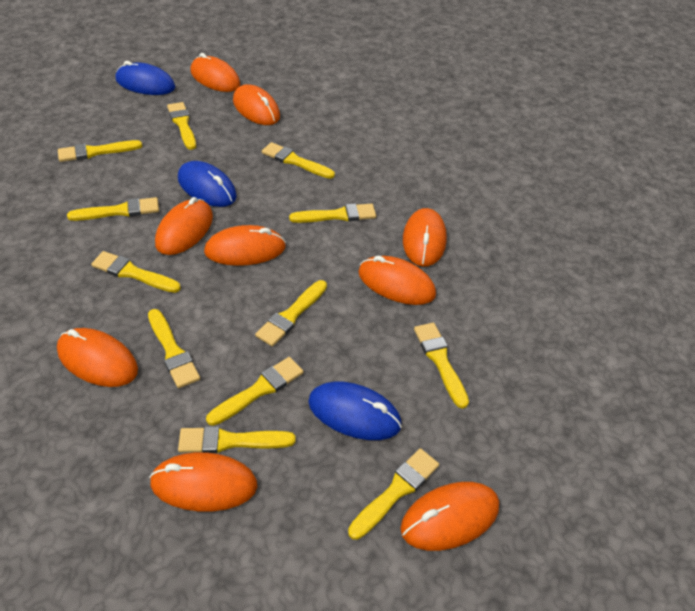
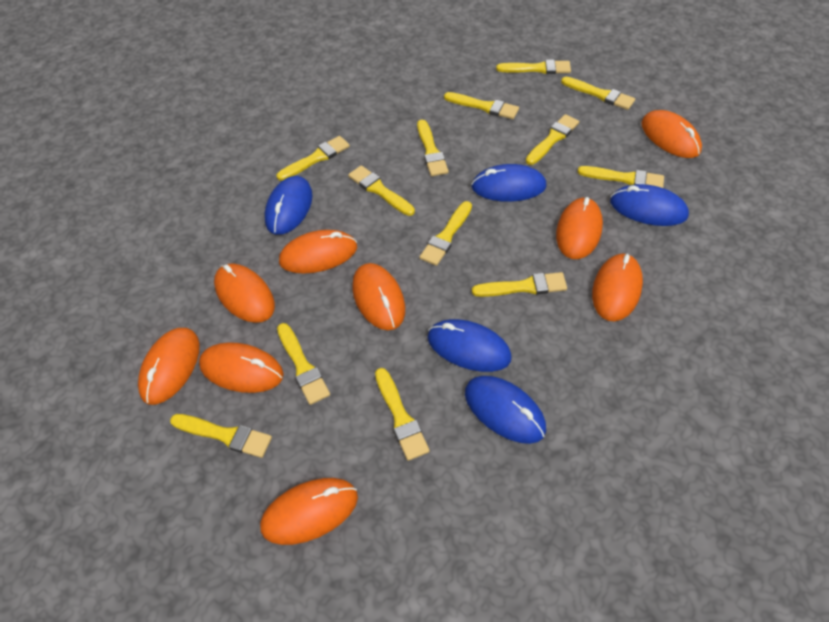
blue mouse: [116,61,175,95] [178,161,237,207] [308,382,402,440] = 3 -> [265,176,312,235] [427,319,512,372] [465,376,546,444] [471,164,547,202] [610,184,689,226] = 5
yellow brush: [58,140,142,162] [67,197,159,221] [91,251,181,293] [148,309,200,388] [167,102,196,150] [178,426,295,453] [206,357,303,426] [255,280,327,346] [262,142,335,179] [289,203,376,223] [348,448,439,540] [414,323,469,409] = 12 -> [170,414,272,458] [277,136,350,181] [277,323,330,405] [348,165,415,216] [375,368,430,461] [417,120,449,176] [419,201,472,266] [444,92,519,119] [472,272,567,297] [496,60,571,74] [526,114,579,165] [561,77,635,110] [577,166,664,188] = 13

